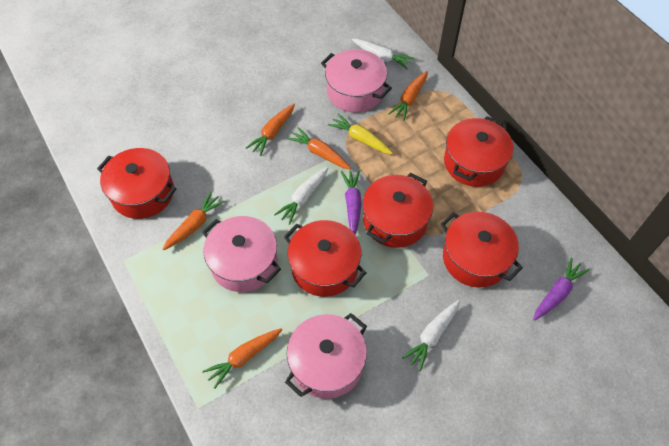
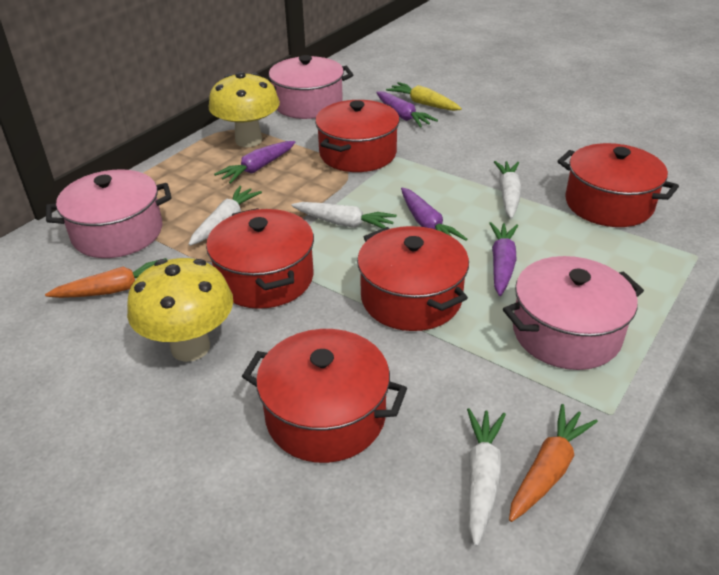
orange carrot: [162,191,226,250] [202,328,283,389] [246,104,295,156] [287,127,351,169] [388,71,428,121] = 5 -> [45,258,167,298] [509,404,598,522] = 2
purple carrot: [341,170,362,235] [533,258,589,321] = 2 -> [214,141,295,184] [376,91,438,128] [401,187,467,241] [489,222,518,296] = 4
white carrot: [274,167,328,225] [352,39,414,69] [402,300,460,371] = 3 -> [188,186,262,246] [291,202,397,229] [467,408,506,547] [494,161,522,219] = 4
yellow mushroom: none = 0 -> [127,258,233,362] [209,72,280,147] = 2

